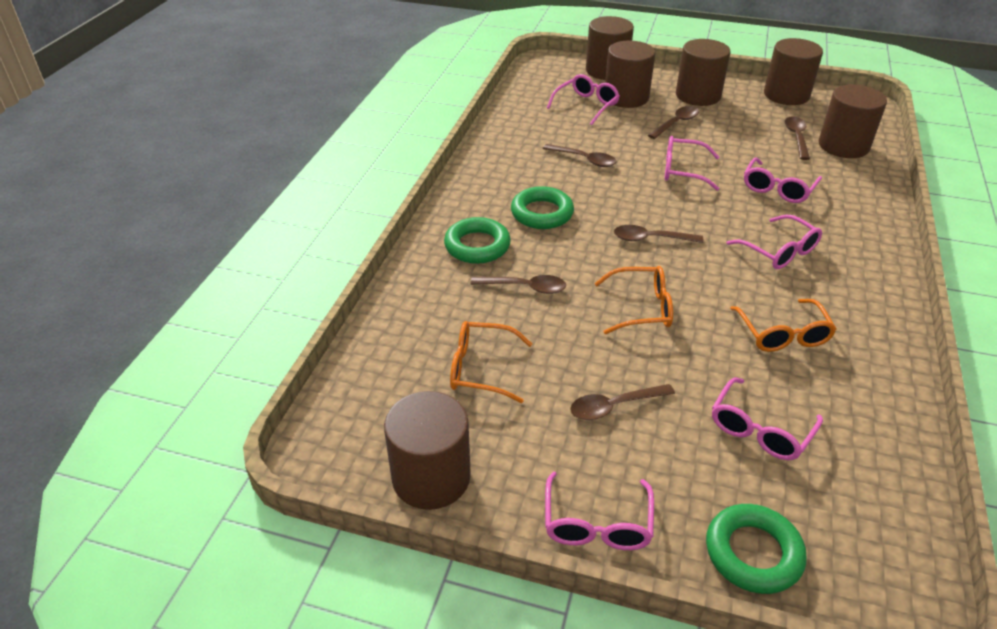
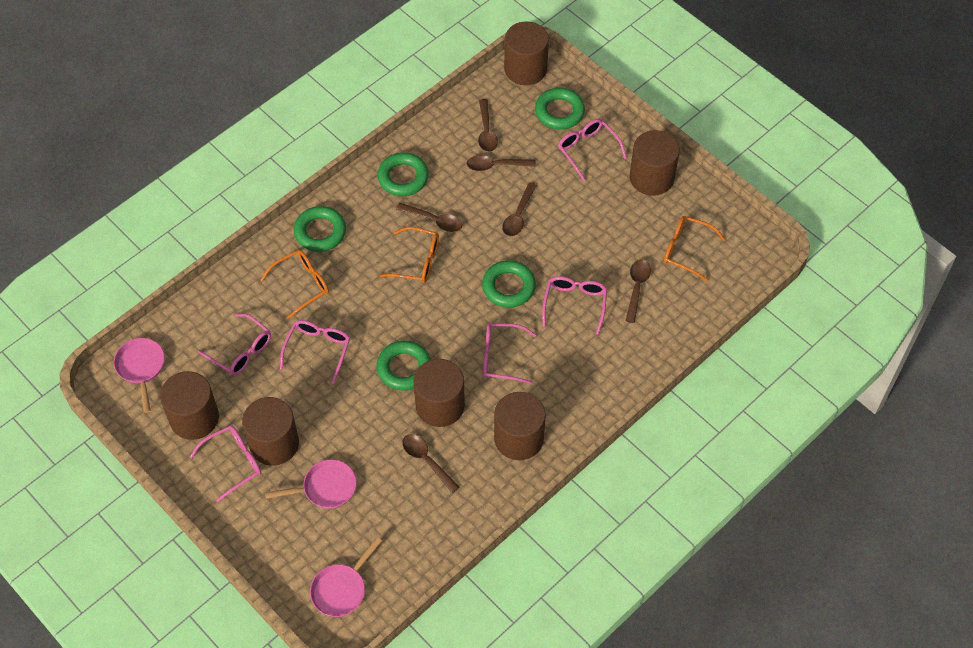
green ring: [444,217,511,264] [511,186,574,229] [706,504,807,594] = 3 -> [294,206,346,252] [376,340,431,391] [377,152,429,196] [482,260,536,308] [535,88,585,130] = 5
pink pan: none = 0 -> [114,338,165,413] [265,459,357,509] [310,537,382,617] = 3

